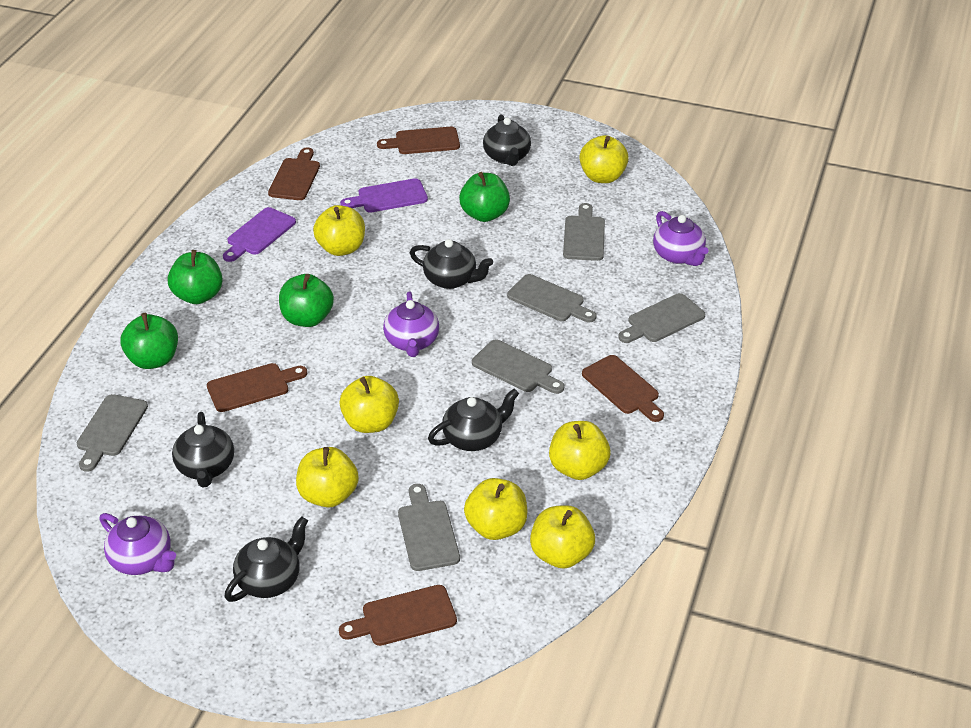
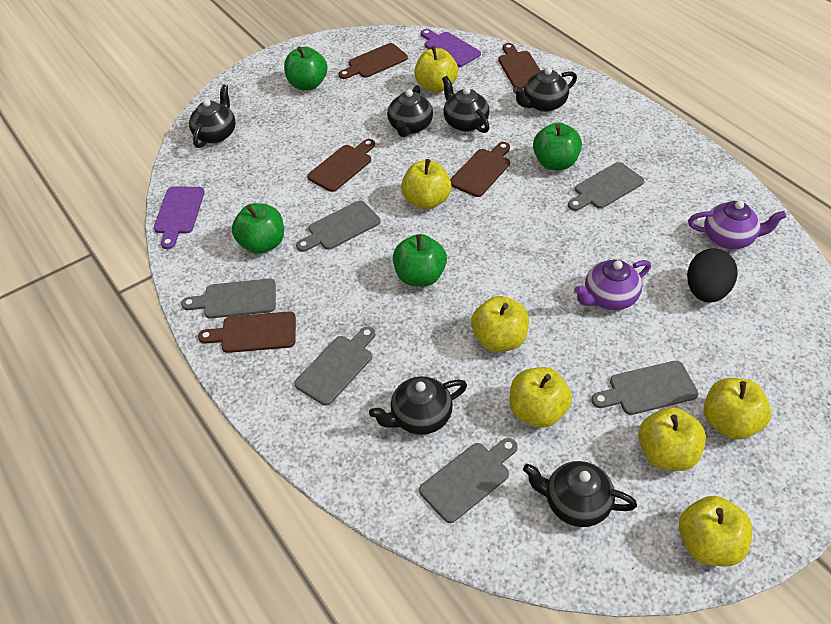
black egg: none = 0 -> [687,248,737,303] = 1
black teapot: [172,412,234,487] [224,516,308,602] [410,239,493,289] [428,389,519,451] [483,114,531,166] = 5 -> [189,84,236,148] [369,376,467,435] [387,85,433,137] [442,76,490,133] [513,67,577,112] [523,461,637,527] = 6
purple teapot: [99,513,176,575] [383,291,439,357] [653,211,708,266] = 3 -> [574,260,651,310] [688,201,787,249] = 2

